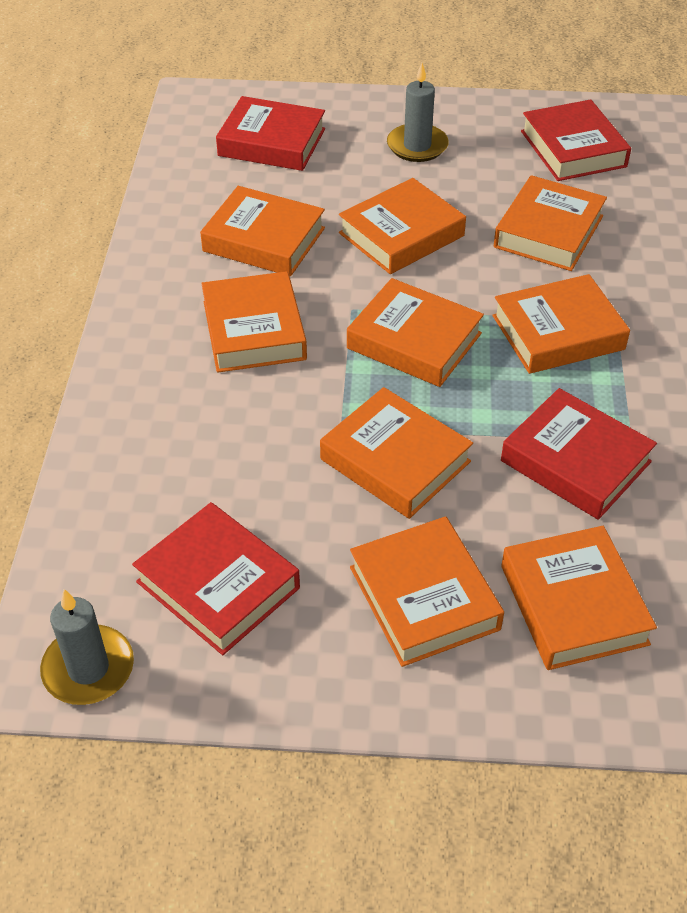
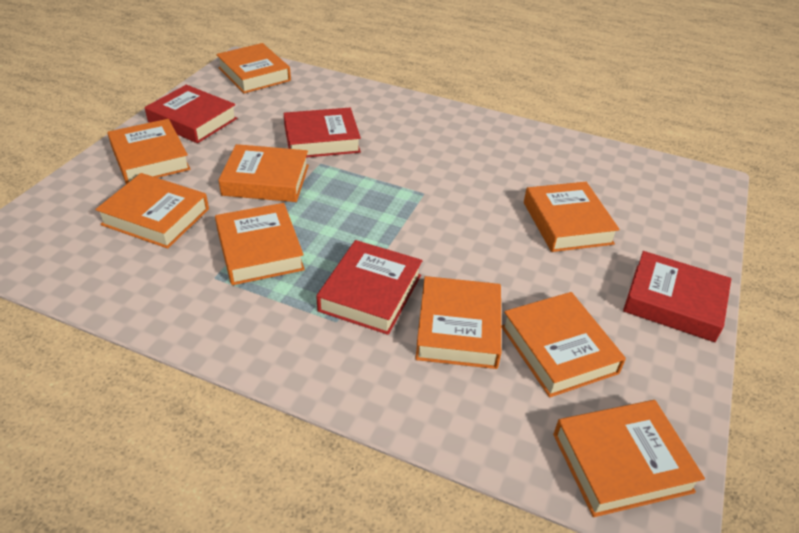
grey candle: [40,589,134,705] [387,63,449,162] = 2 -> none = 0

